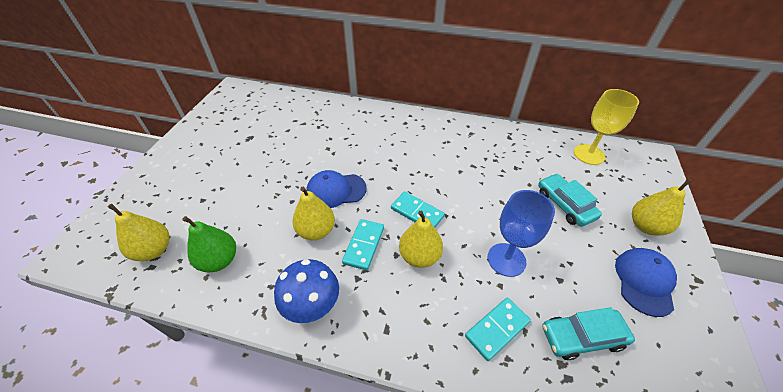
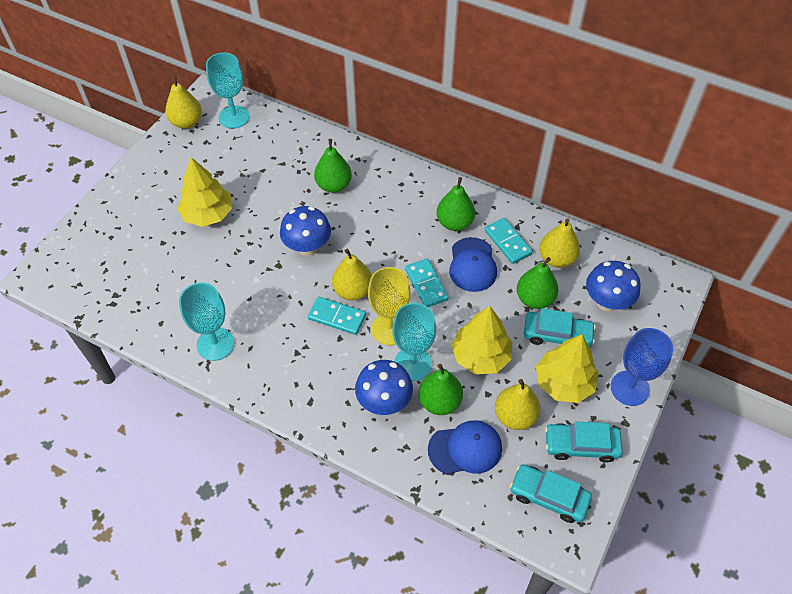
blue mushroom: [274,259,339,323] = 1 -> [280,206,331,256] [355,360,413,415] [586,261,641,312] = 3
green pear: [182,216,236,272] = 1 -> [314,139,352,193] [418,364,463,415] [437,177,475,231] [517,257,558,309] = 4
turquoise car: [538,174,602,227] [542,307,635,360] = 2 -> [510,464,592,523] [524,308,596,348] [545,421,623,463] = 3
turquoise goblet: none = 0 -> [179,283,234,361] [206,52,250,128] [392,303,436,381] = 3
yellow tree: none = 0 -> [177,157,232,227] [451,306,512,374] [536,334,599,403] = 3

